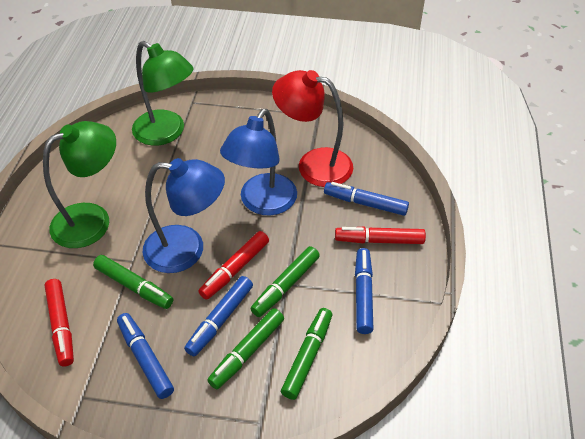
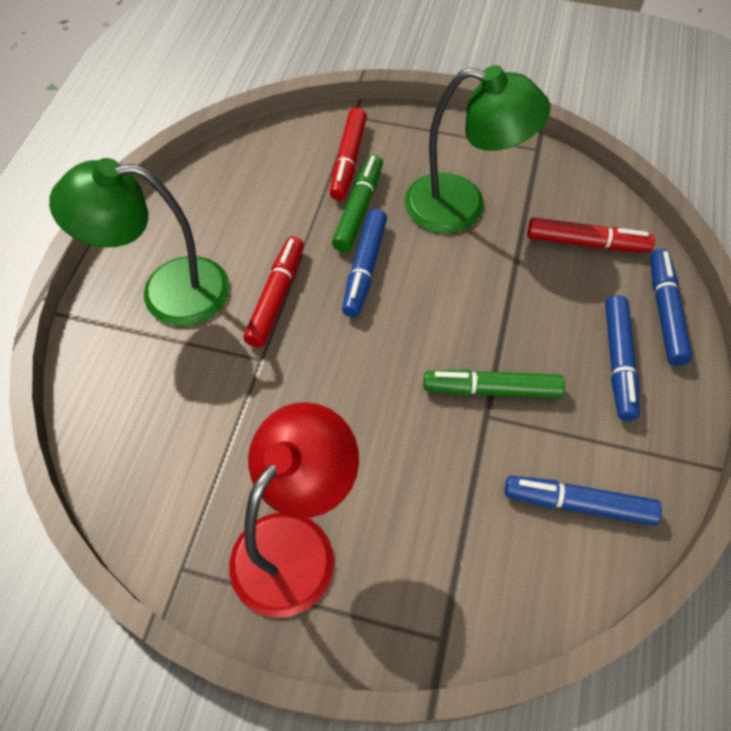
blue lamp: [142,158,225,273] [220,109,297,215] = 2 -> none = 0
green marker: [93,255,173,309] [207,308,284,389] [251,246,320,317] [281,308,332,400] = 4 -> [332,155,383,252] [424,369,565,398] = 2

